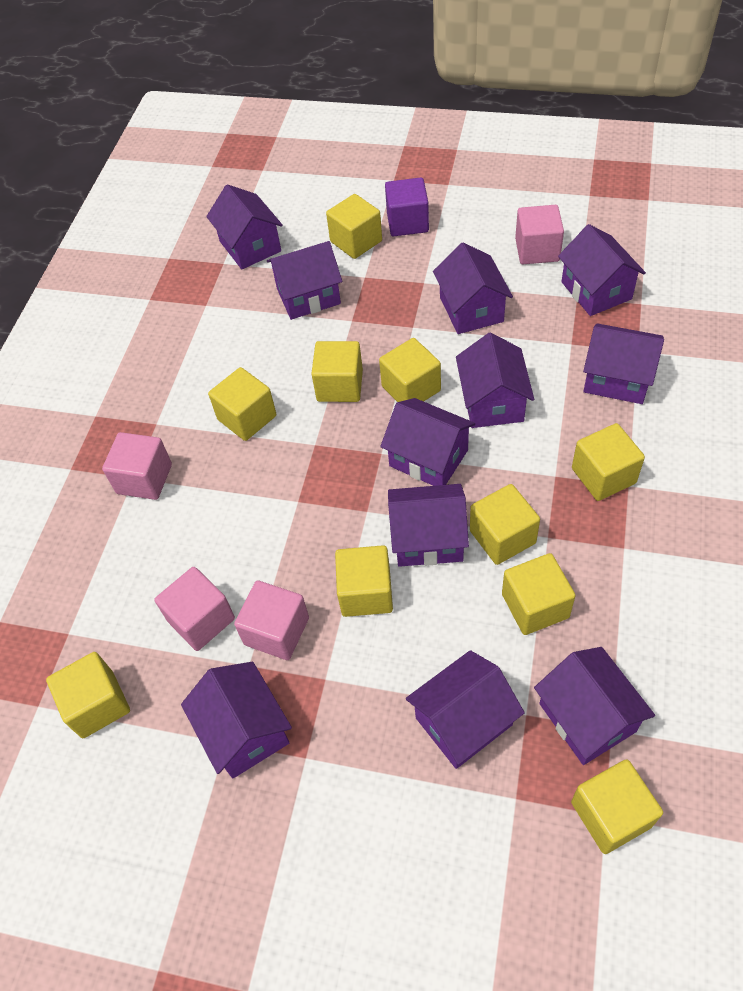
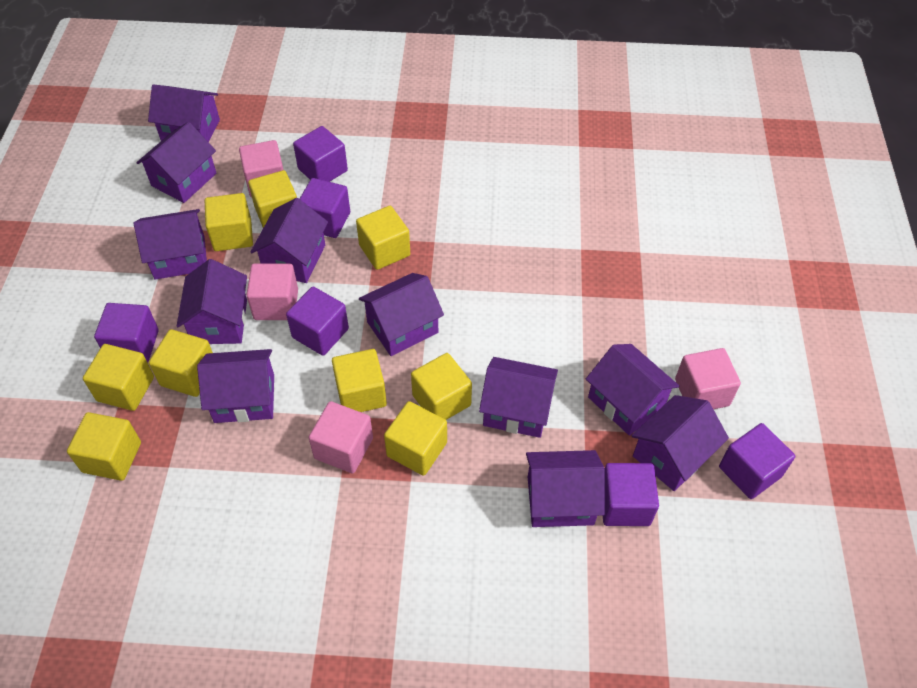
purple cube: [385,177,429,236] = 1 -> [94,303,159,363] [286,287,349,356] [293,126,348,182] [300,178,350,238] [603,463,659,526] [719,423,795,499] = 6
yellow cube: [46,652,130,738] [208,367,276,441] [311,341,363,402] [326,194,382,259] [335,545,393,617] [379,338,441,402] [470,484,540,565] [502,553,576,635] [571,759,663,854] [572,423,645,501] = 10 -> [67,412,141,481] [83,344,154,411] [149,329,213,397] [205,193,253,251] [248,170,297,228] [332,349,387,412] [356,206,410,270] [384,401,447,476] [411,353,472,420] = 9

